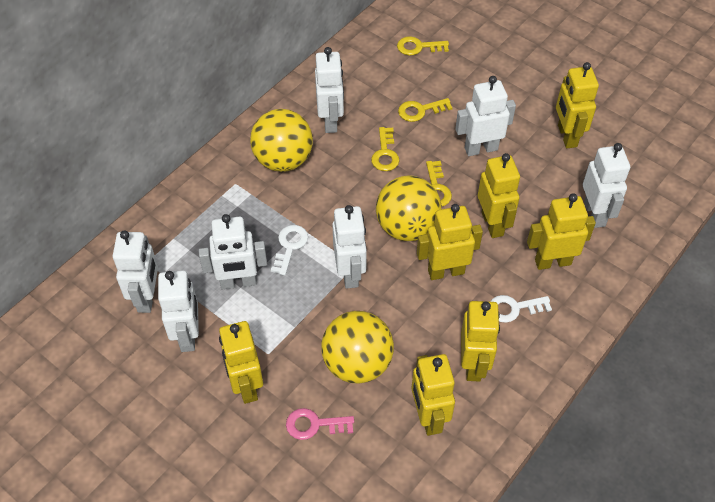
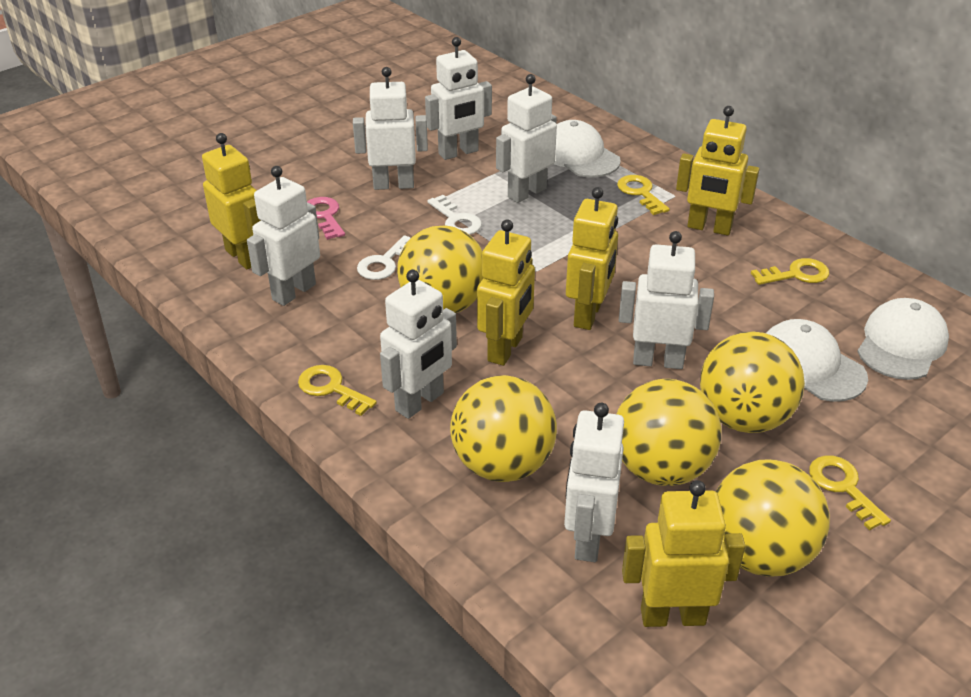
white cap: none = 0 -> [554,120,621,178] [766,319,868,402] [857,298,949,380] = 3
yellow ball: [250,109,313,172] [321,311,394,384] [376,175,442,241] = 3 -> [397,225,483,313] [450,375,557,482] [617,379,722,486] [700,331,805,433] [716,459,830,577] = 5
yellow robot: [219,321,263,404] [411,354,455,436] [417,204,483,280] [461,301,500,382] [478,153,520,238] [527,193,596,270] [556,62,599,148] = 7 -> [202,133,261,270] [477,219,535,366] [566,187,618,330] [622,480,745,627] [676,106,759,236] = 5

